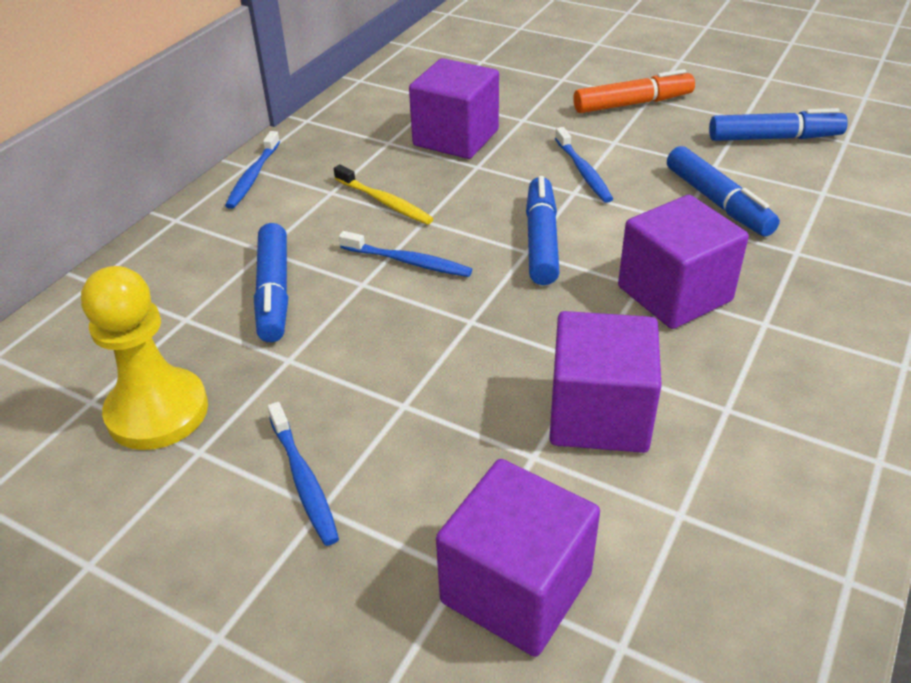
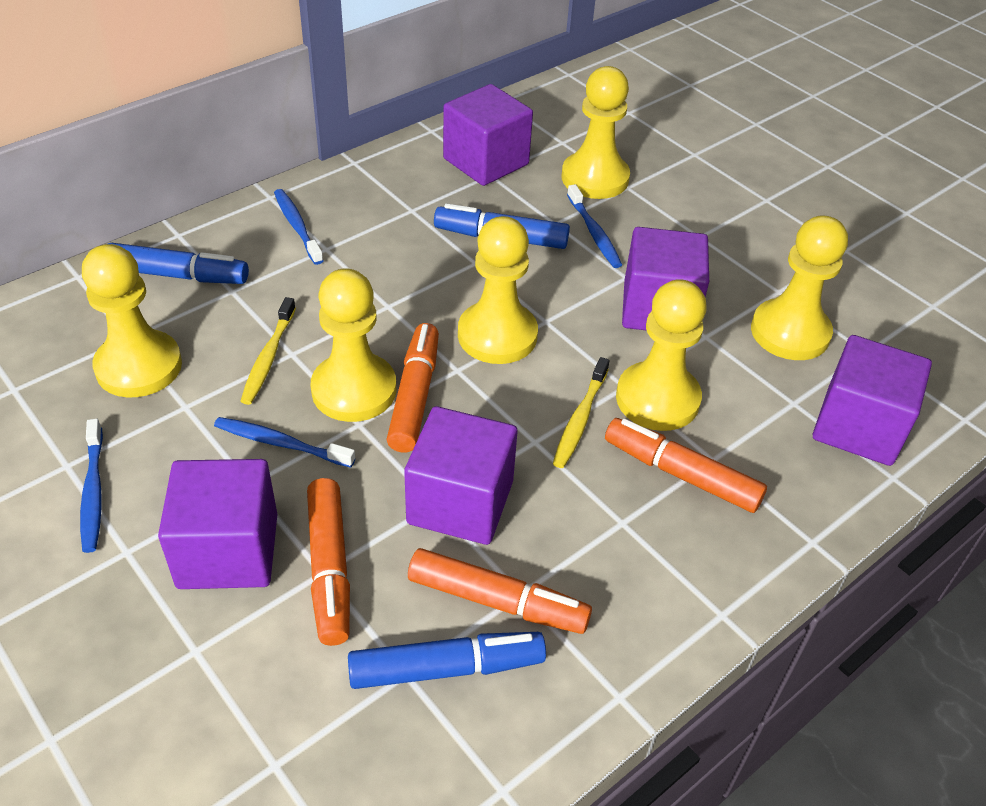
blue marker: [254,223,288,342] [526,176,560,285] [667,146,780,237] [709,108,848,141] = 4 -> [108,243,249,284] [348,632,546,689] [434,204,570,249] = 3
orange marker: [573,69,695,113] = 1 -> [307,478,350,646] [386,323,439,453] [408,548,592,634] [605,418,767,513] = 4
purple cube: [409,58,499,159] [436,459,600,657] [549,311,662,453] [618,195,749,329] = 4 -> [158,459,277,589] [404,406,517,545] [443,84,533,186] [622,227,709,331] [813,335,932,466] = 5
yellow pawn: [81,266,208,450] = 1 -> [82,244,182,397] [310,269,396,422] [458,216,538,364] [562,66,630,199] [616,279,707,431] [751,216,848,360] = 6
yellow toothbrush: [334,165,433,225] = 1 -> [241,297,296,405] [553,357,610,468] = 2

